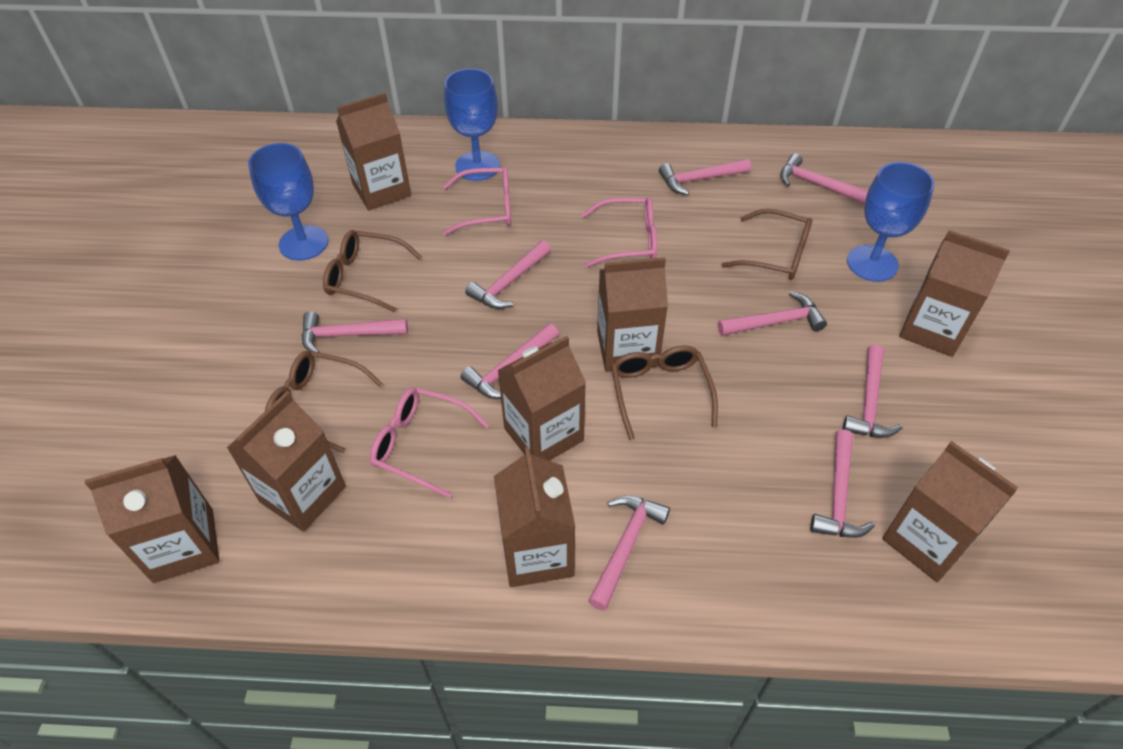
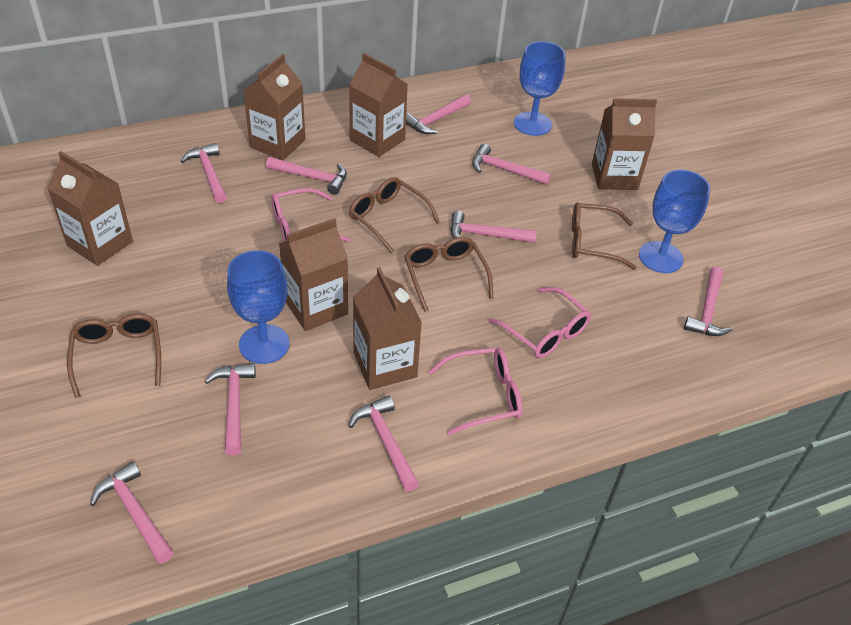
brown carton: [85,455,220,583] [227,391,346,532] [336,93,411,211] [494,447,575,587] [497,336,586,461] [597,257,668,372] [882,441,1018,582] [899,230,1010,357] = 8 -> [47,151,133,266] [244,54,305,160] [279,218,348,331] [349,53,408,157] [353,267,422,390] [592,98,657,190] = 6

